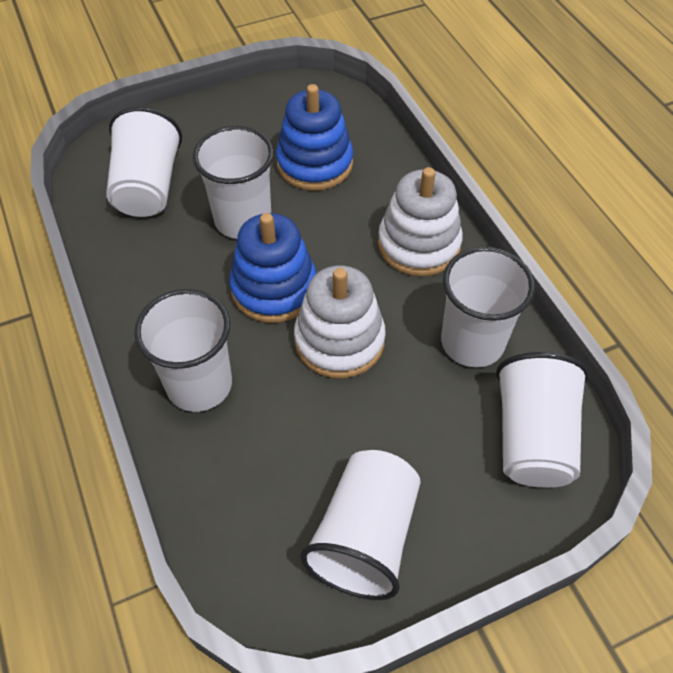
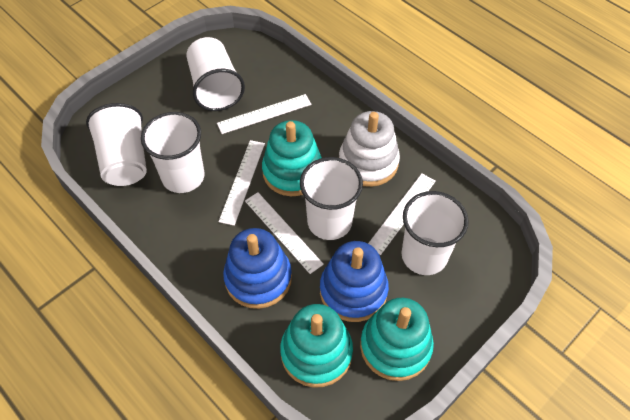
turquoise stacking toy: none = 0 -> [262,120,322,196] [280,304,353,388] [360,298,434,381] = 3
white cup: [106,107,182,217] [134,289,232,412] [193,126,274,239] [300,450,421,600] [441,247,535,367] [496,352,589,488] = 6 -> [86,103,147,186] [141,112,205,193] [186,37,245,111] [300,157,363,240] [402,191,469,275] = 5
white ruler: none = 0 -> [217,94,312,134] [218,140,265,226] [245,192,324,274] [368,174,436,255] = 4
white stacking toy: [294,265,386,379] [378,167,463,276] = 2 -> [339,111,400,187] = 1

